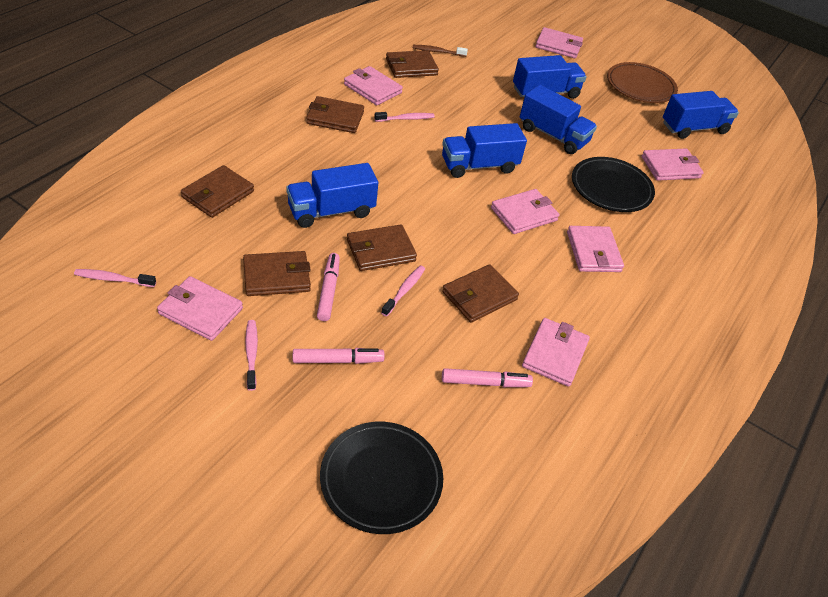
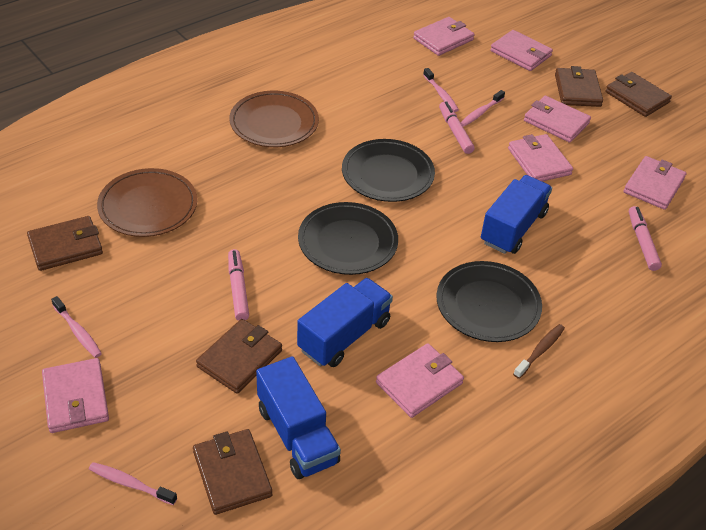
black plate: [320,422,443,534] [572,157,655,212] = 2 -> [298,202,398,275] [342,139,435,202] [436,261,542,342] = 3
blue truck: [286,163,378,228] [442,123,527,178] [513,55,587,99] [520,85,597,154] [663,91,739,139] = 5 -> [256,356,341,479] [297,278,393,367] [481,175,552,254] = 3
brown plate: [607,62,678,103] = 1 -> [97,168,197,237] [229,91,319,147] = 2
brown wallet: [181,165,254,218] [243,251,311,296] [306,96,364,133] [347,224,417,271] [386,50,439,78] [442,264,519,323] = 6 -> [27,216,103,271] [193,429,272,515] [196,319,282,394] [555,66,603,107] [605,72,672,117] = 5

